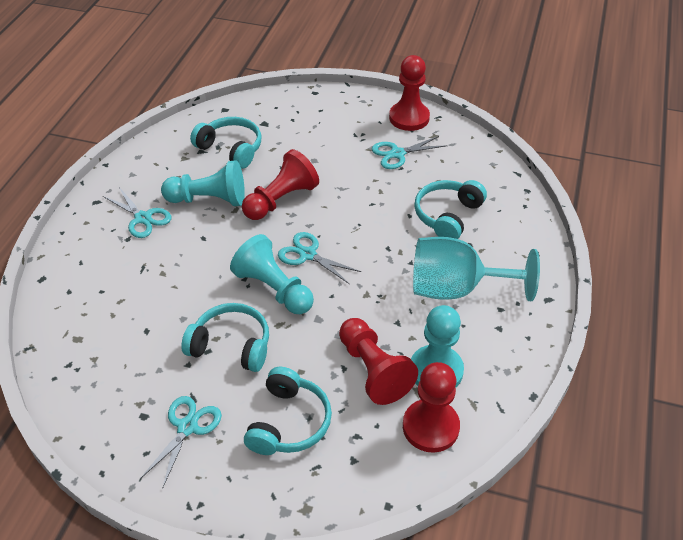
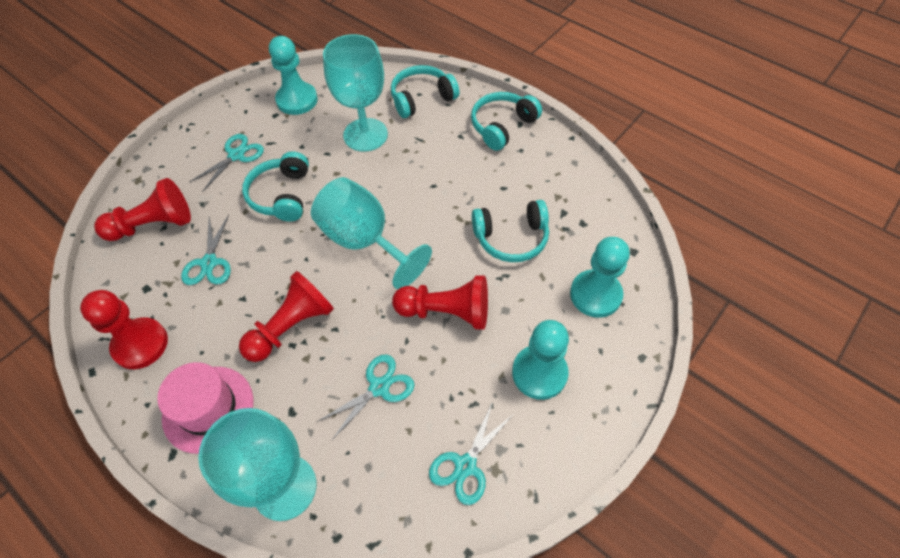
pink hat: none = 0 -> [157,362,253,454] = 1
turquoise goblet: [413,237,540,301] = 1 -> [198,408,316,521] [311,177,432,289] [323,34,388,152] = 3

